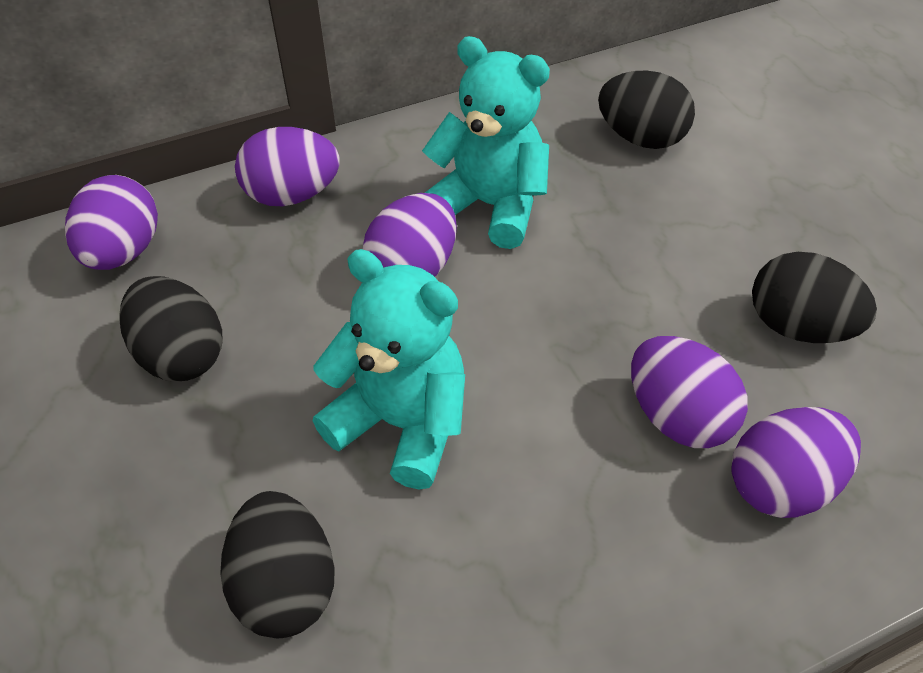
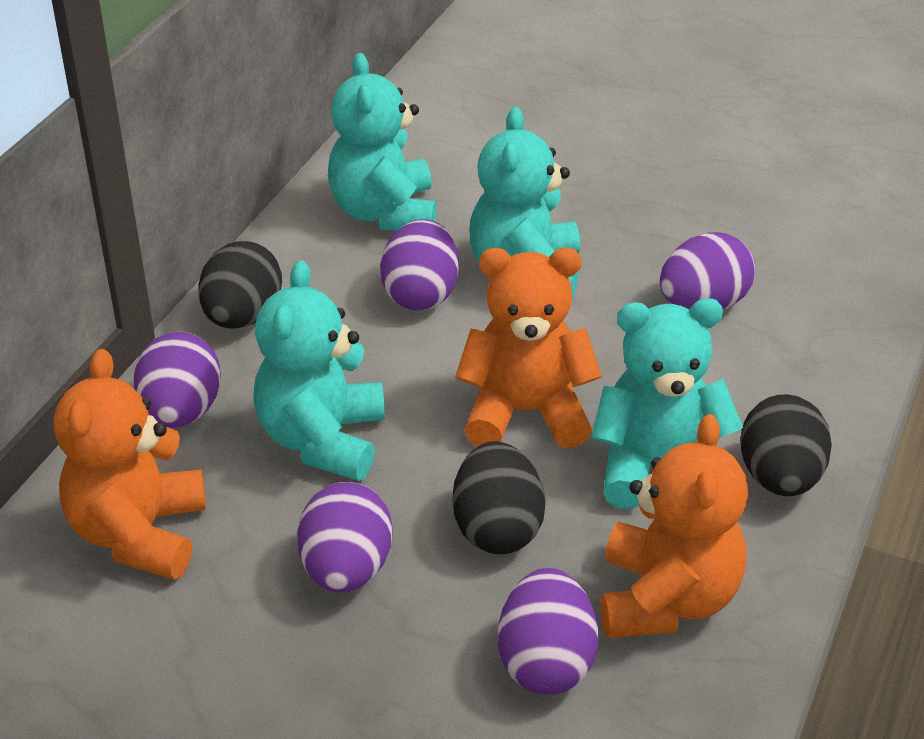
black egg: [119,276,223,381] [220,491,335,638] [598,70,695,149] [752,252,877,343] = 4 -> [198,241,282,328] [453,441,546,554] [740,394,832,496] = 3
orange teddy bear: none = 0 -> [54,349,206,580] [455,248,602,449] [601,414,748,638] = 3
turquoise teddy bear: [313,249,465,489] [422,36,550,249] = 2 -> [253,260,385,481] [328,53,437,231] [469,107,580,301] [591,298,743,509] = 4

